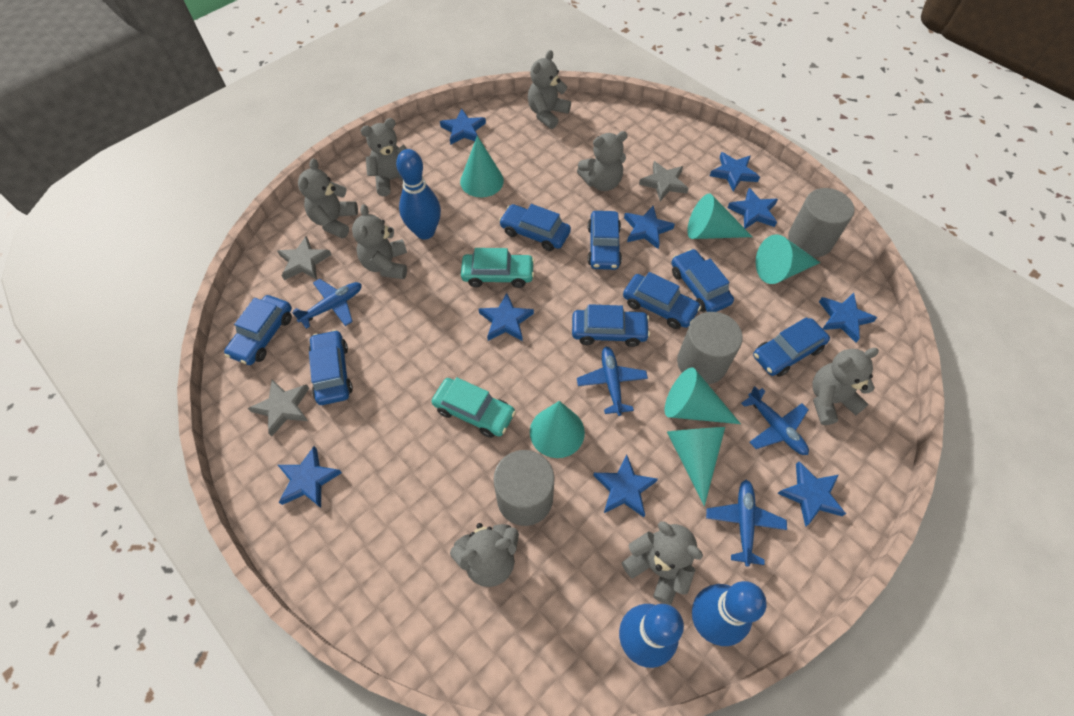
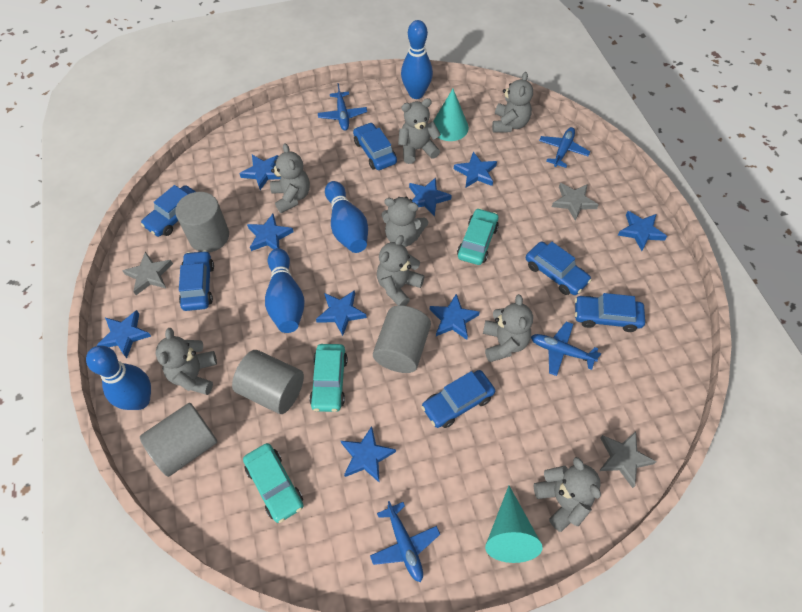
blue bowling pin: [396,149,441,240] [619,604,684,668] [692,581,767,646] = 3 -> [86,346,151,410] [265,248,305,333] [325,181,368,253] [401,20,433,99] = 4
blue car: [224,295,292,365] [308,330,353,405] [499,204,571,251] [572,304,650,347] [588,211,622,270] [623,272,701,329] [671,249,734,312] [753,317,830,377] = 8 -> [141,185,196,237] [179,250,214,311] [353,122,397,170] [421,370,495,428] [526,242,592,295] [575,293,645,332] = 6
grey cylinder: [494,450,555,526] [677,312,743,385] [788,188,854,257] = 3 -> [140,403,217,477] [175,192,229,252] [232,350,304,414] [373,306,431,373] = 4
turquoise car: [431,377,516,438] [461,248,535,288] = 2 -> [243,443,303,523] [309,344,348,412] [457,208,499,265] = 3
turquoise cone: [460,136,504,197] [530,401,585,458] [665,368,741,424] [667,427,725,506] [687,194,752,239] [756,234,821,284] = 6 -> [434,89,469,141] [485,486,543,563] = 2

